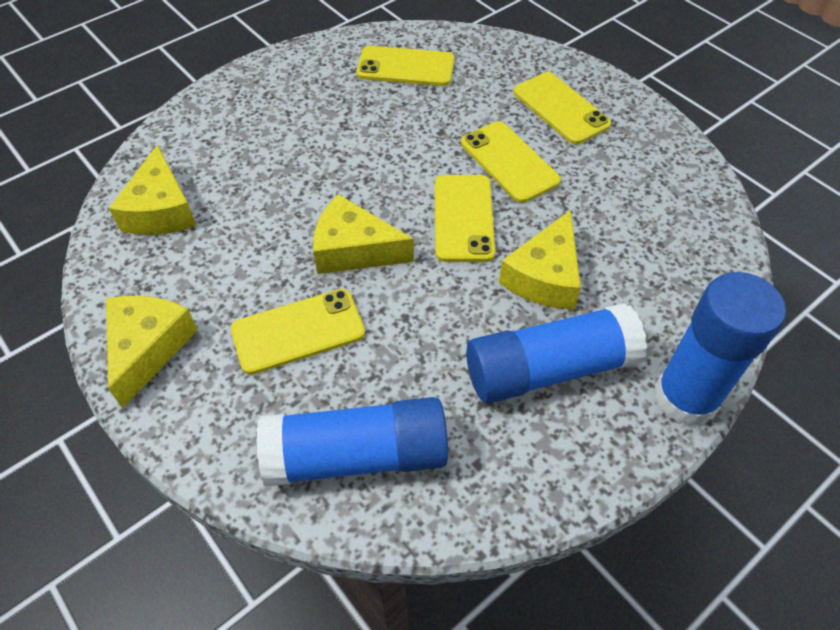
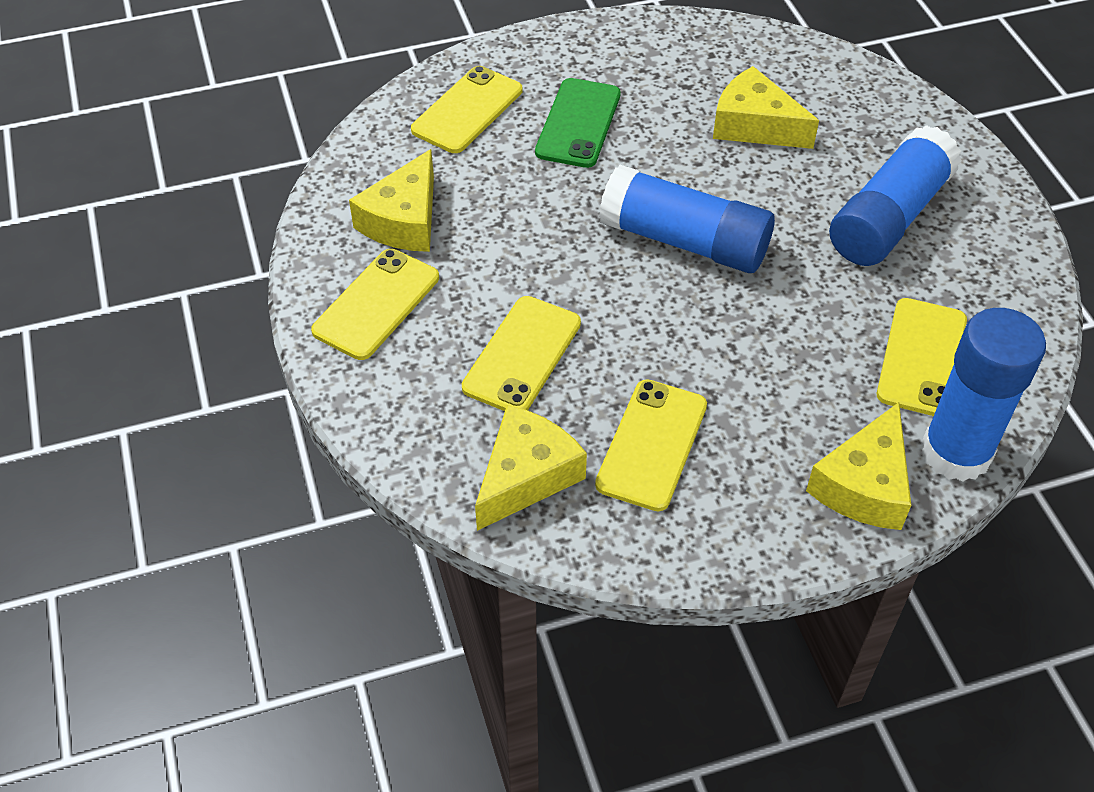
green phone: none = 0 -> [535,78,621,168] = 1

